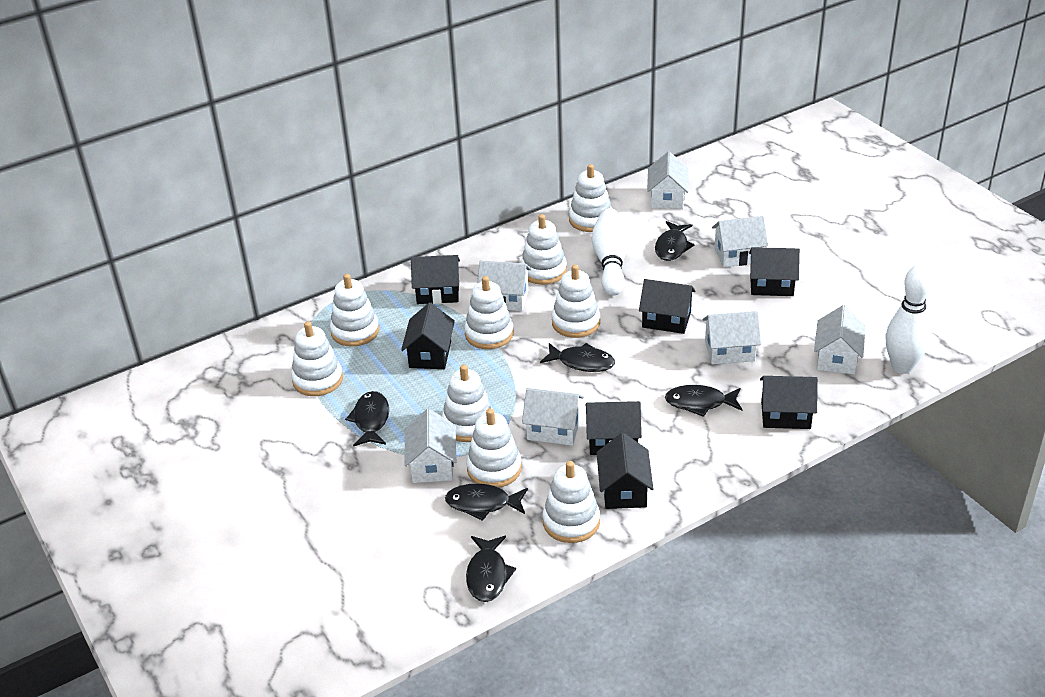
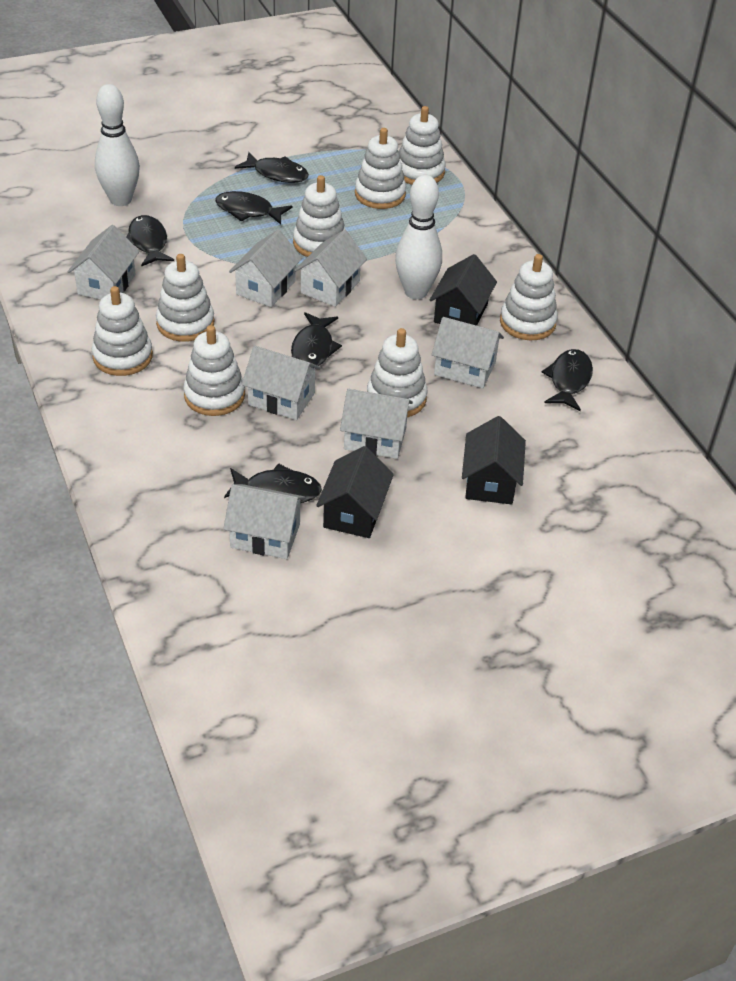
black house: [401,302,455,369] [411,255,460,304] [585,401,642,455] [596,433,653,509] [639,279,696,334] [749,247,800,296] [760,376,818,429] = 7 -> [316,446,394,538] [430,254,497,326] [462,416,526,504] = 3
white stacking toy: [291,321,343,396] [330,274,379,347] [442,365,493,442] [464,276,514,349] [466,408,522,488] [521,214,567,285] [543,461,600,543] [552,265,600,338] [569,164,612,232] = 9 -> [92,286,153,376] [156,254,214,342] [183,325,245,416] [293,175,346,257] [355,128,406,209] [367,328,427,417] [399,106,446,185] [500,254,558,340] = 8

